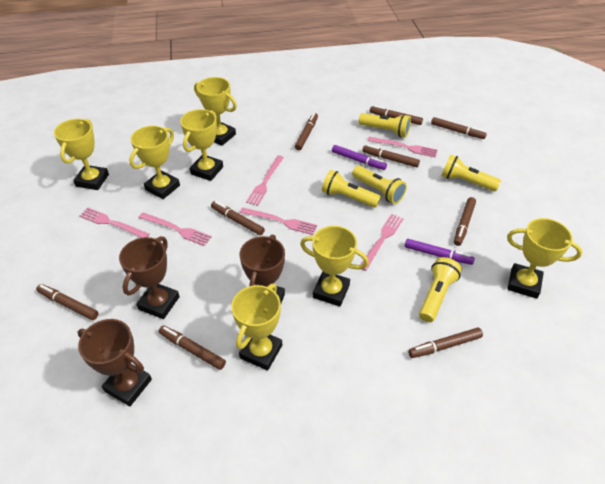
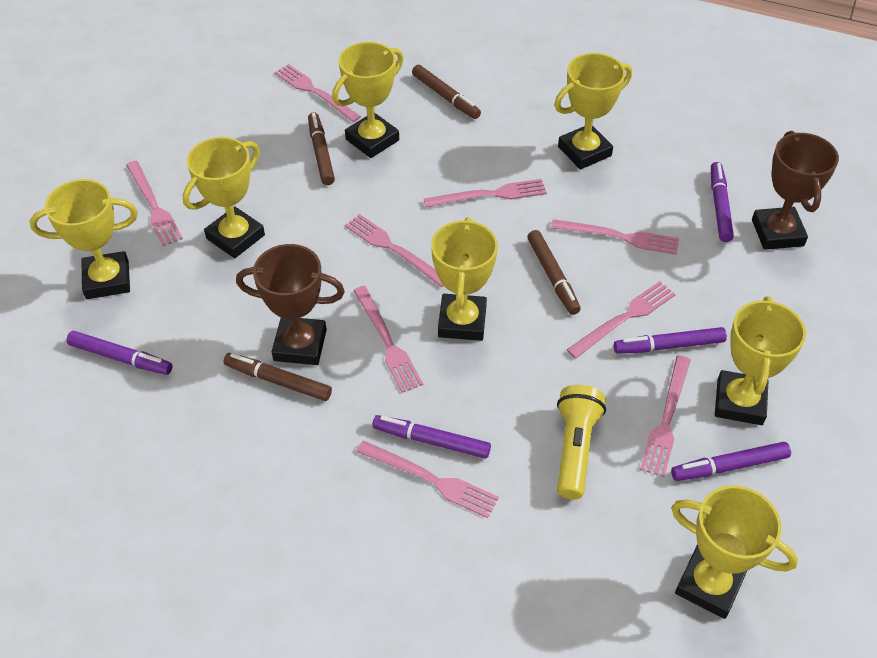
brown marker: [36,284,99,320] [159,325,226,370] [211,201,265,235] [295,113,318,150] [362,145,420,167] [370,105,423,125] [408,328,483,358] [431,117,487,139] [454,197,476,246] = 9 -> [223,353,332,401] [308,112,335,185] [412,65,481,119] [527,230,581,315] = 4
brown trophy: [77,319,152,406] [119,236,180,319] [240,235,285,303] = 3 -> [236,244,345,365] [752,131,839,250] = 2
pink fork: [79,208,150,238] [138,212,212,246] [240,208,317,235] [246,155,284,206] [360,214,404,271] [368,137,437,157] = 6 -> [126,161,183,246] [275,64,361,122] [345,214,444,287] [353,286,423,393] [356,441,499,518] [424,179,547,208] [551,219,679,255] [567,281,676,359] [640,355,691,477] = 9
purple marker: [332,145,387,170] [405,239,475,265] = 2 -> [66,331,172,375] [372,415,491,459] [614,327,727,354] [671,442,791,481] [711,162,734,242] = 5
yellow flashlight: [322,170,381,208] [352,166,407,204] [359,113,411,137] [419,257,462,322] [441,155,501,191] = 5 -> [557,385,606,499] = 1

